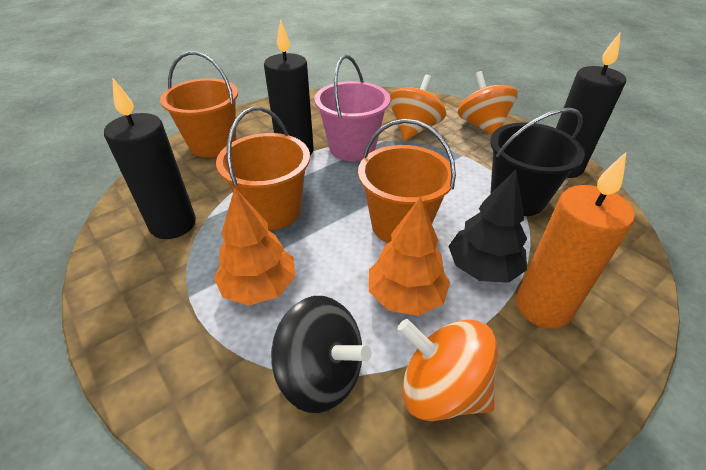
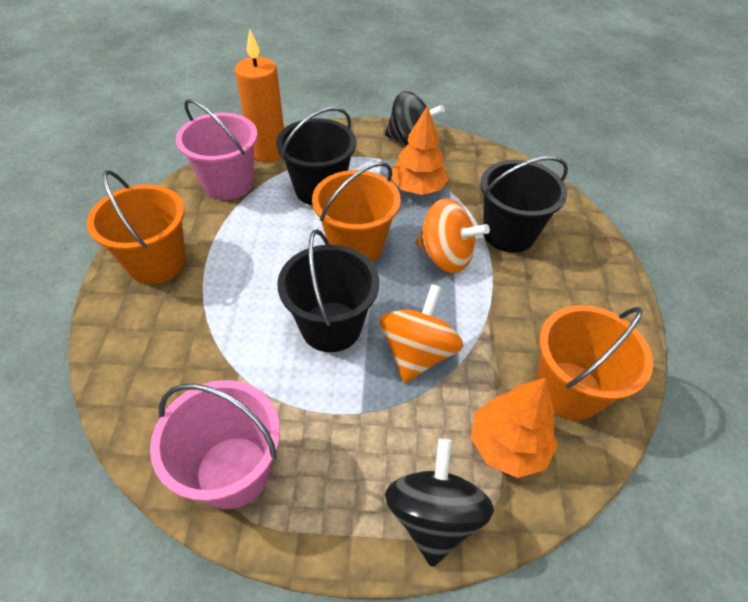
black bucket: [490,108,585,216] = 1 -> [276,107,356,205] [277,229,379,352] [480,156,568,253] = 3
black candle: [104,78,196,239] [264,20,314,155] [556,32,626,178] = 3 -> none = 0
black spinning top: [271,296,371,413] = 1 -> [385,91,445,146] [385,438,494,567] = 2
black tree: [448,169,527,283] = 1 -> none = 0
orange spinning top: [390,75,446,140] [398,319,498,421] [458,71,518,135] = 3 -> [380,284,463,383] [415,198,490,273] = 2
pink bucket: [314,55,390,161] = 1 -> [150,380,280,509] [176,99,258,200] = 2

